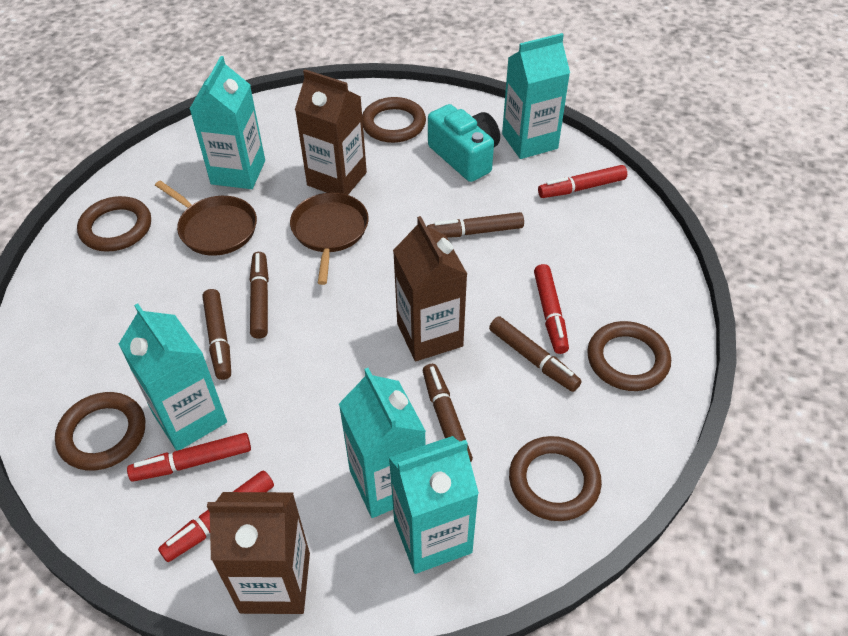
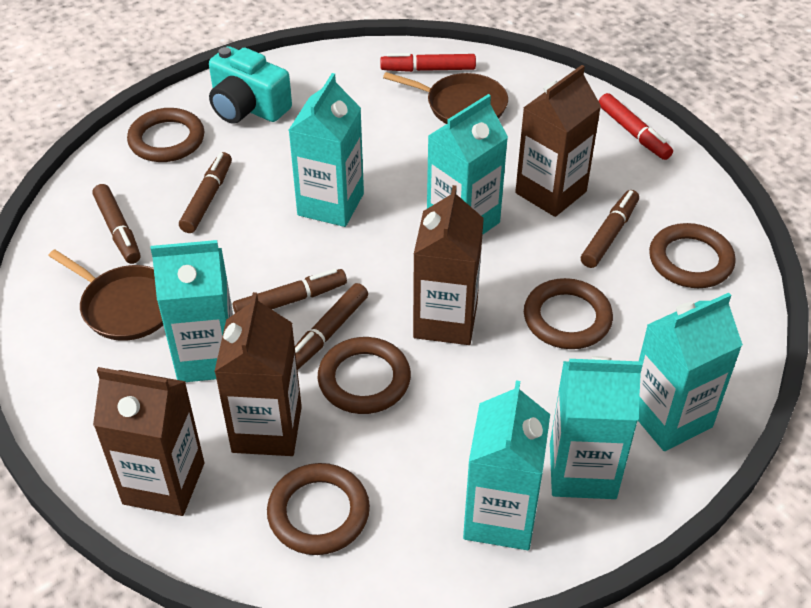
brown carton: [207,492,310,614] [295,69,367,195] [393,216,467,361] = 3 -> [93,367,204,516] [214,292,302,456] [413,185,484,345] [515,65,601,217] = 4
red marker: [127,433,251,482] [158,470,274,562] [534,264,569,354] [538,165,627,198] = 4 -> [380,53,476,72] [599,93,673,160] = 2
turquoise carton: [119,304,227,451] [190,56,265,189] [339,368,426,518] [389,436,479,574] [502,33,570,159] = 5 -> [151,240,233,382] [289,73,364,227] [427,94,508,235] [463,380,550,550] [550,356,643,499] [638,293,743,451] = 6

